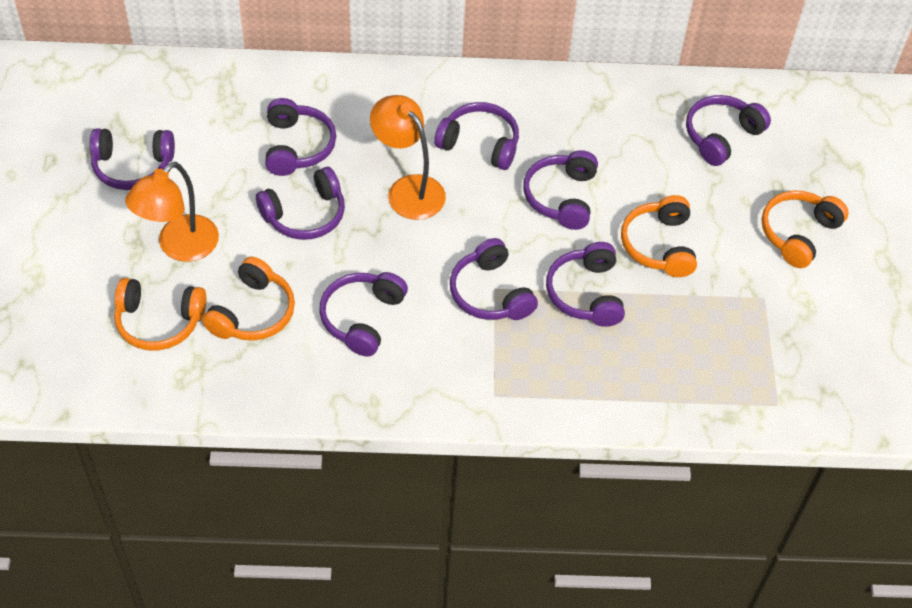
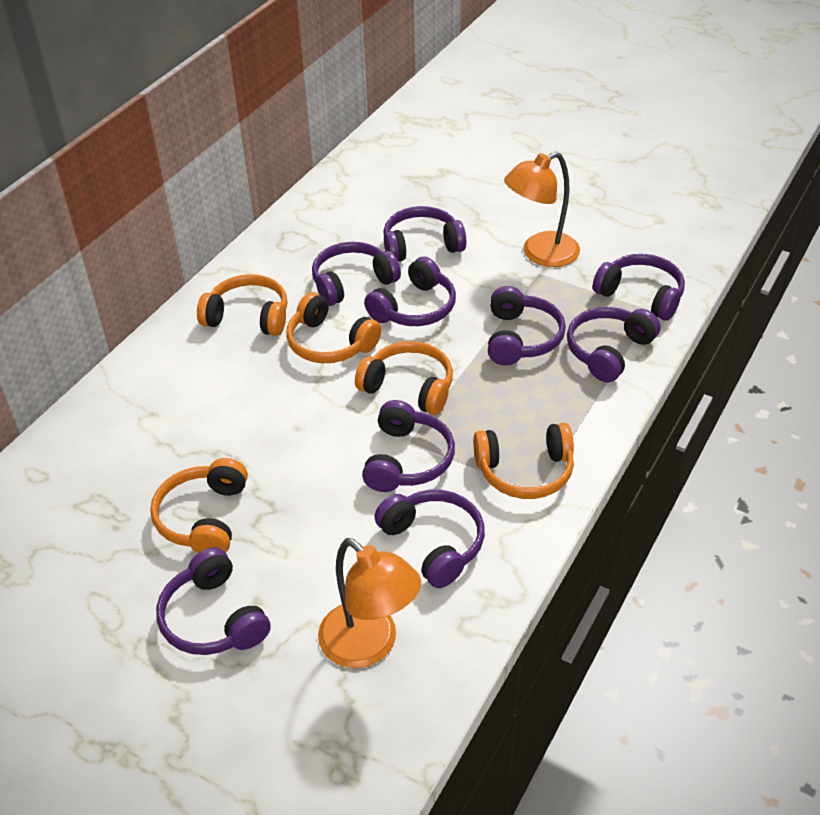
orange headphones: [114,278,206,351] [202,257,295,341] [621,195,697,277] [761,191,849,268] = 4 -> [150,458,248,553] [197,274,287,336] [286,292,381,363] [355,341,453,415] [473,423,574,499] = 5

